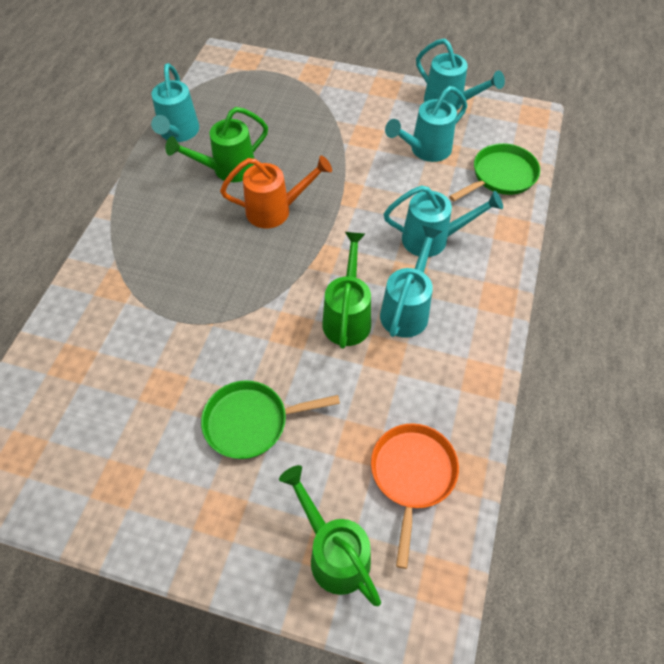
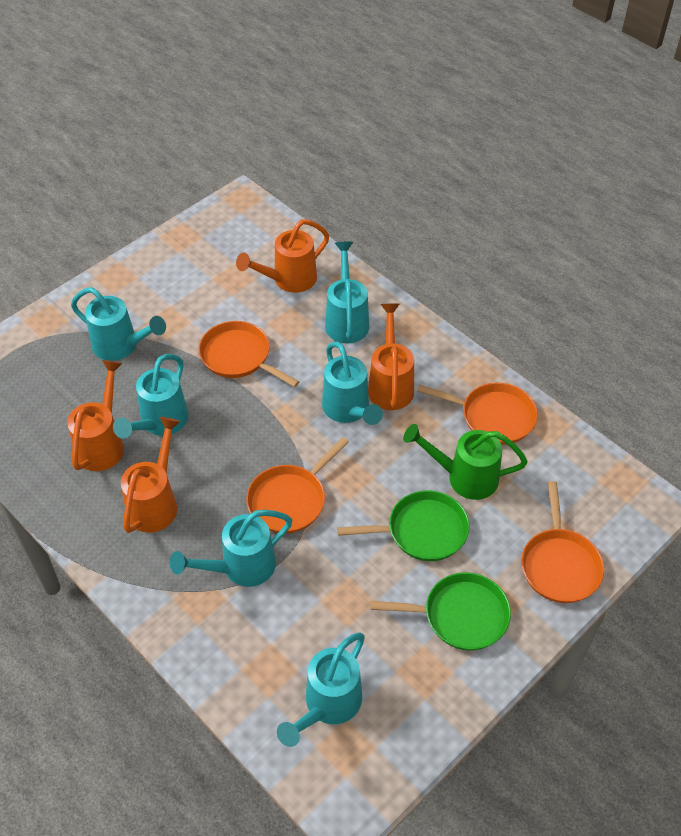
green watering can: [165,107,268,182] [279,465,381,606] [322,232,371,349] = 3 -> [403,424,528,500] = 1
orange pan: [371,423,459,569] = 1 -> [199,321,299,387] [246,437,349,534] [417,383,538,445] [521,481,604,603] = 4
orange watering can: [220,155,332,228] = 1 -> [67,360,124,471] [121,417,181,533] [236,219,329,293] [368,304,414,410] = 4
turquoise watering can: [151,63,199,142] [380,225,442,338] [384,185,503,257] [385,86,467,162] [416,38,505,110] = 5 -> [71,287,166,361] [113,354,189,439] [170,510,292,587] [277,632,365,747] [322,342,383,425] [325,242,369,343] = 6

